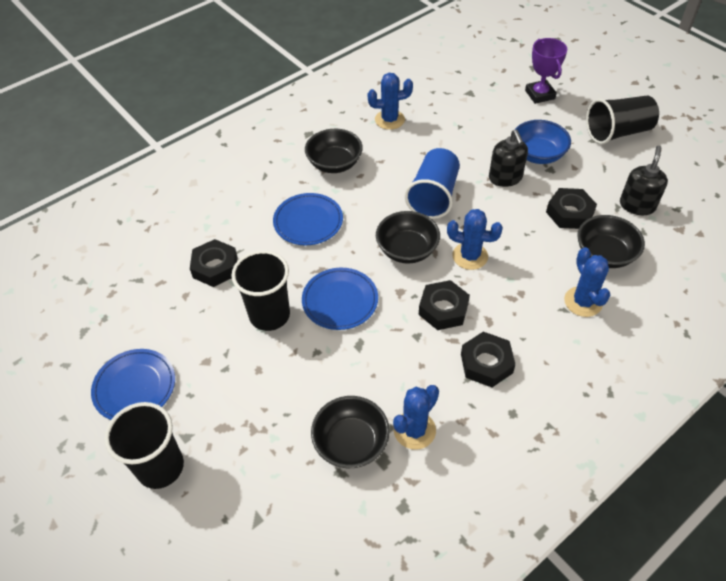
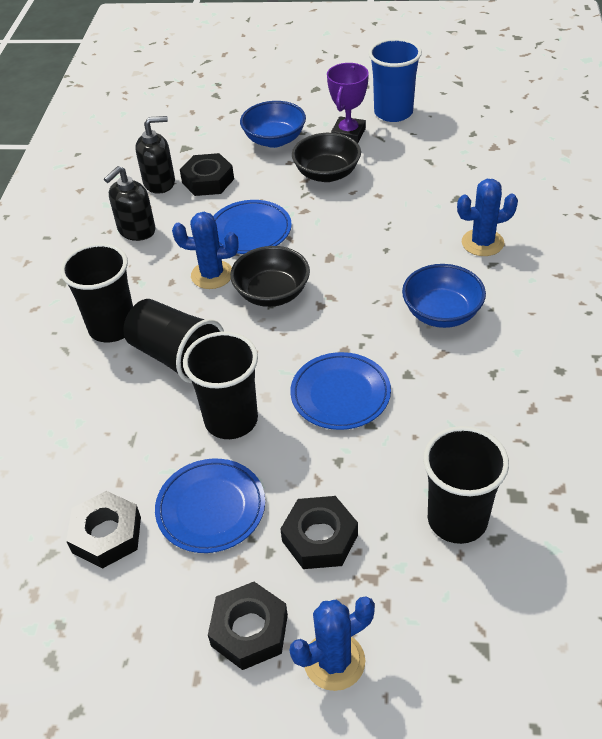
black bowl: [305,129,363,173] [311,396,390,468] [376,211,440,264] [577,215,645,268] = 4 -> [230,246,310,307] [292,133,361,182] = 2
black cup: [105,402,184,489] [231,250,290,331] [586,96,659,144] = 3 -> [60,243,133,343] [123,299,224,383] [183,332,258,439] [423,426,509,544] = 4
blue bowl: [515,120,571,164] = 1 -> [240,101,306,148] [402,264,486,328] = 2
blue cactus: [367,73,413,130] [393,385,439,450] [447,209,503,270] [564,247,610,317] = 4 -> [172,212,239,289] [289,596,375,691] [457,179,518,256] = 3

